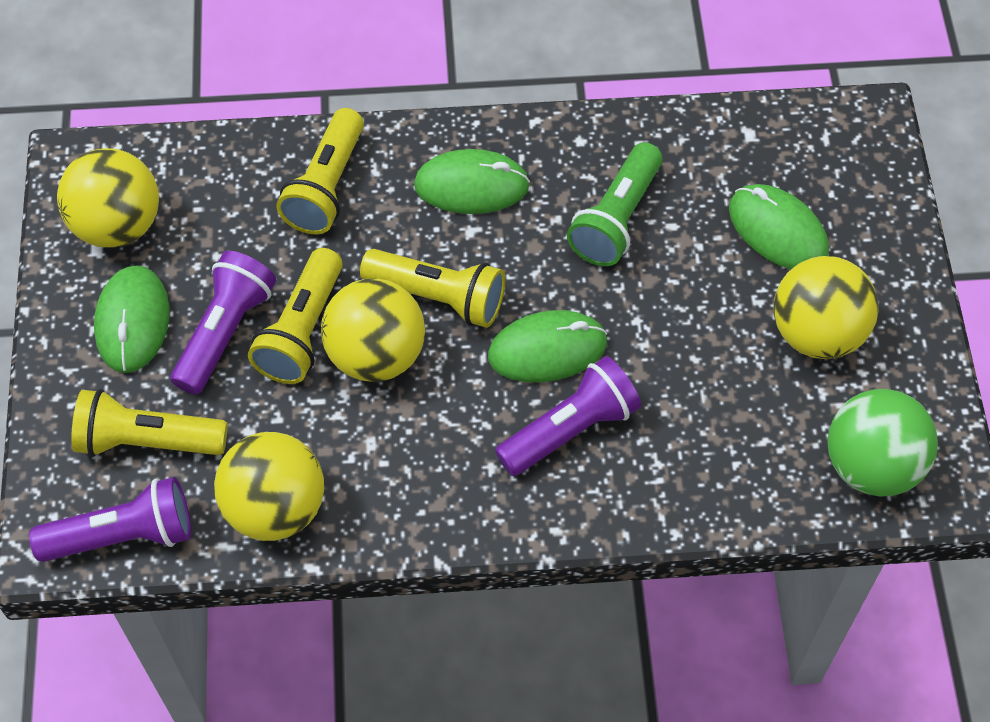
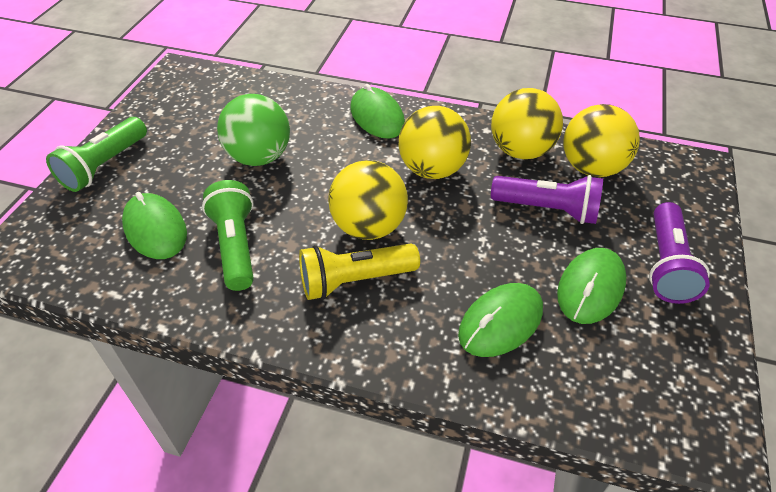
green flashlight: [567,142,663,266] = 1 -> [46,117,147,192] [202,180,254,291] = 2
purple flashlight: [29,477,191,562] [171,251,276,395] [495,356,641,476] = 3 -> [491,175,603,224] [649,202,710,304] = 2
yellow flashlight: [71,389,228,457] [248,248,343,384] [276,108,364,234] [360,249,505,328] = 4 -> [299,243,420,300] = 1

